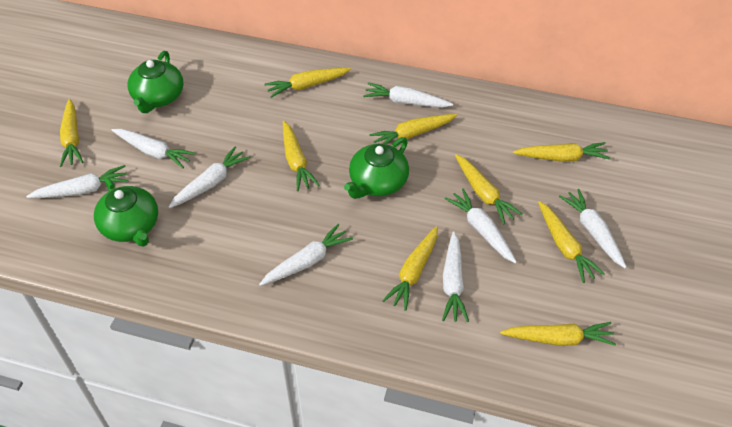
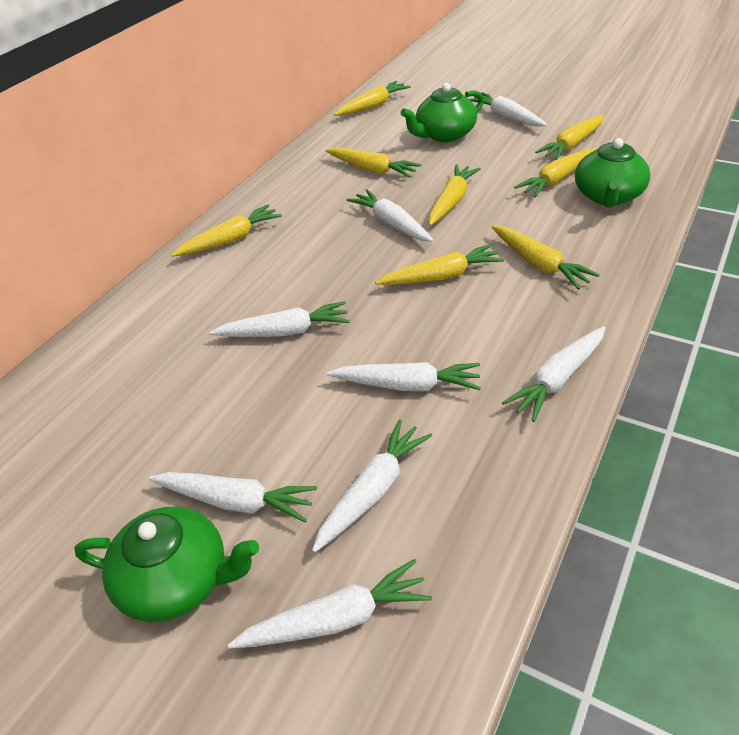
yellow carrot: [60,99,83,167] [265,68,351,98] [283,121,319,191] [369,114,457,144] [382,226,438,311] [455,154,523,224] [500,322,616,346] [513,142,610,162] [538,201,604,283] = 9 -> [171,204,282,257] [326,147,421,178] [334,81,411,116] [375,244,504,285] [429,164,481,226] [492,225,600,290] [514,148,595,197] [535,115,605,160] = 8

